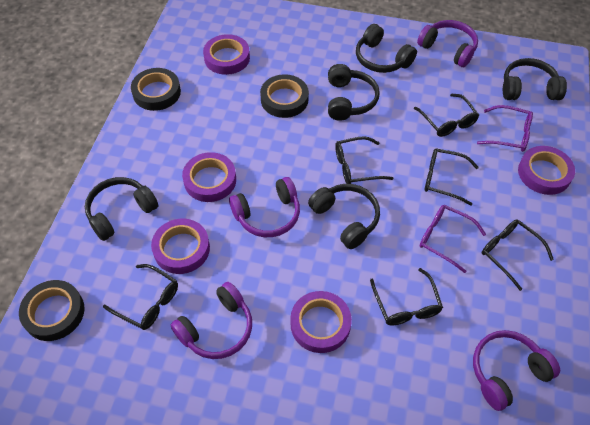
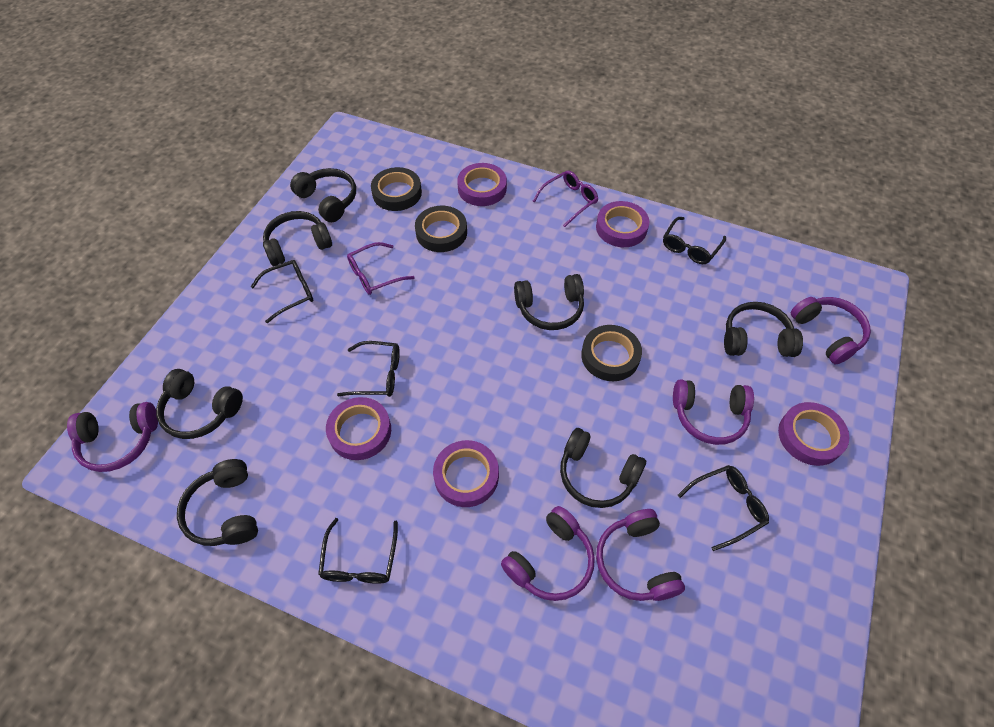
black glasses: [103,264,178,330] [335,136,393,184] [370,268,443,326] [414,94,479,137] [425,148,479,206] [482,219,554,291] = 6 -> [250,260,313,323] [318,518,398,584] [337,341,400,397] [663,217,726,264] [678,465,769,551] = 5
black headphones: [85,177,158,241] [308,184,380,249] [328,64,380,121] [356,24,417,73] [503,58,567,100] = 5 -> [156,369,243,439] [177,459,258,546] [263,211,332,266] [290,168,356,222] [514,274,584,330] [560,428,646,508] [724,302,803,357] = 7
purple headphones: [171,282,252,359] [229,177,300,237] [417,20,478,67] [473,330,560,411] = 4 -> [67,402,158,472] [501,506,595,601] [596,509,685,601] [673,379,754,445] [791,297,871,364] = 5

